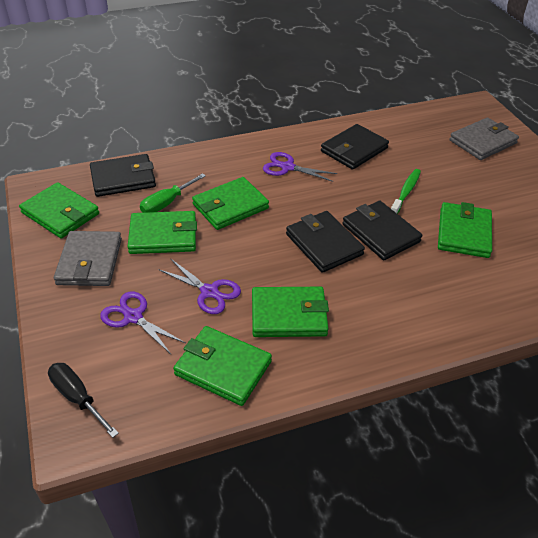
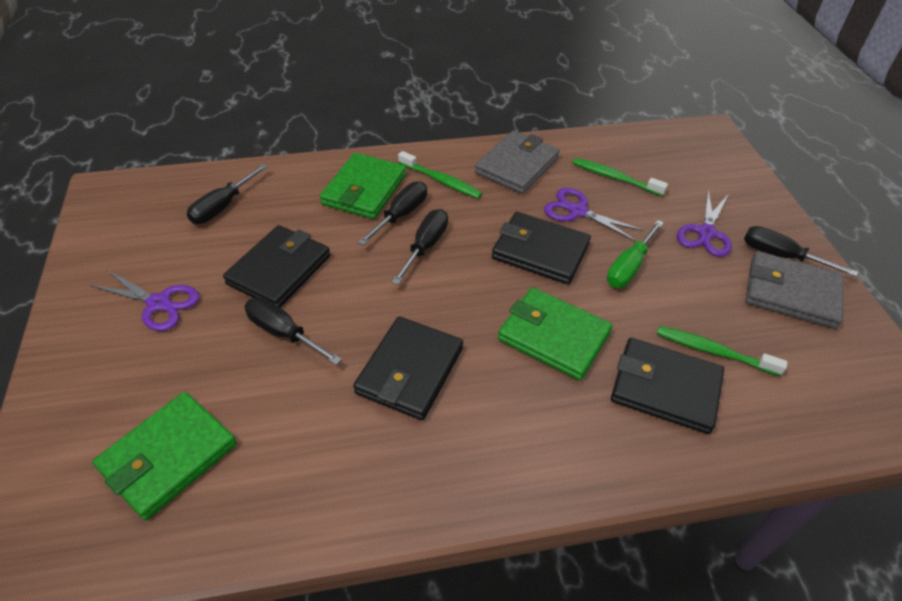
black screwdriver: [48,363,119,438] = 1 -> [187,164,268,224] [245,297,342,365] [358,181,427,246] [392,209,448,285] [744,226,858,277] = 5
green toothbrush: [391,169,421,214] = 1 -> [398,151,483,199] [573,158,668,196] [657,326,787,376] = 3
green wallet: [19,182,99,239] [127,211,197,254] [173,326,272,406] [192,177,269,230] [252,287,329,337] [438,202,492,258] = 6 -> [92,392,237,520] [320,153,406,219] [498,287,612,380] = 3

